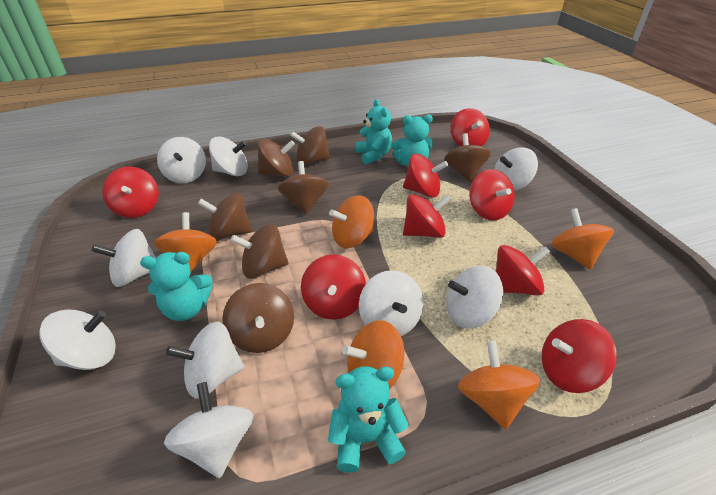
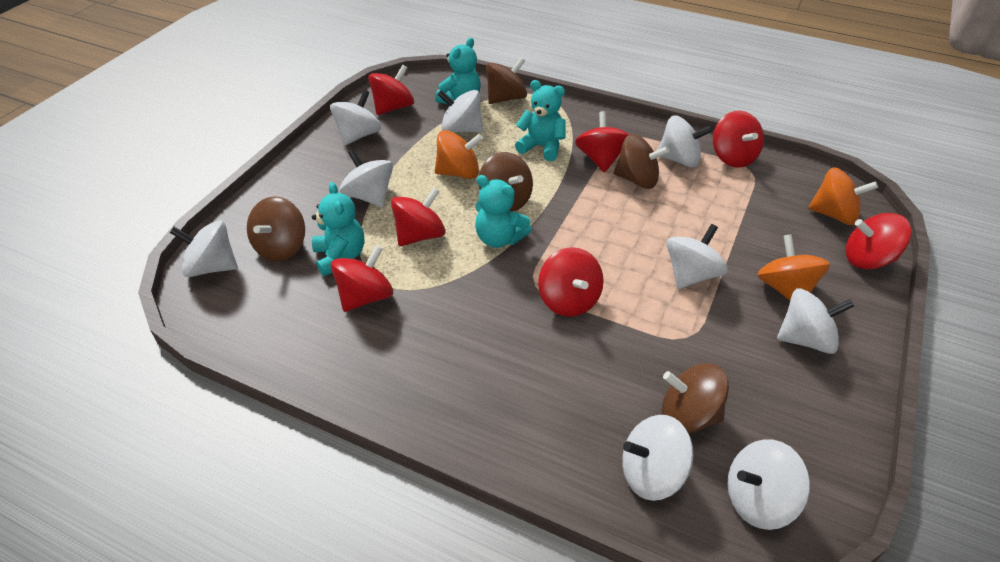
brown spinning top: [198,193,252,240] [222,283,294,353] [231,224,289,279] [258,139,295,177] [278,161,328,214] [290,126,330,166] [444,133,491,182] = 7 -> [247,196,305,261] [479,152,533,212] [486,58,527,104] [614,134,669,189] [662,363,729,433] = 5
orange spinning top: [154,212,217,272] [329,195,374,248] [342,320,404,390] [458,340,540,429] [551,208,614,270] = 5 -> [435,130,483,179] [757,234,830,301] [808,167,878,225] = 3
red spinning top: [102,167,159,218] [301,254,366,320] [403,154,448,198] [403,194,451,238] [451,108,490,146] [469,169,515,221] [496,245,550,296] [542,319,617,393] = 8 -> [331,245,393,312] [368,65,414,115] [391,188,446,246] [538,247,604,317] [575,111,629,172] [713,111,764,168] [846,213,911,269] = 7

